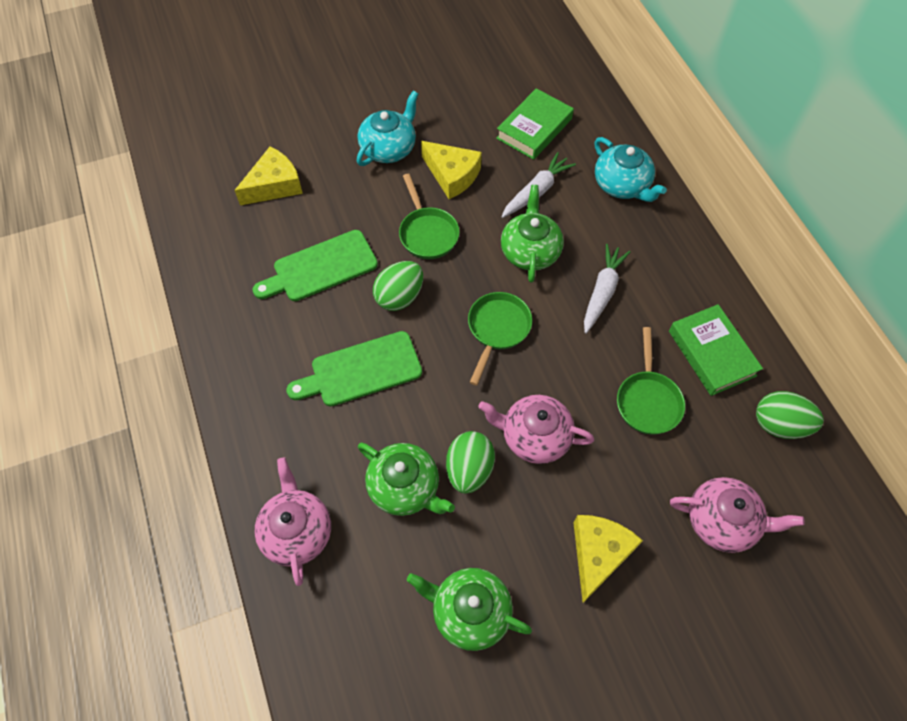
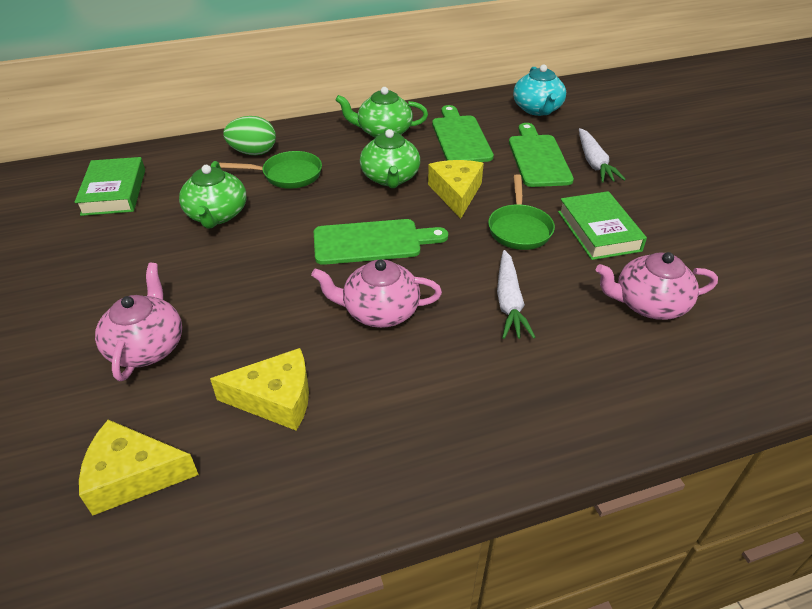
green cutting board: [252,230,378,301] [286,331,422,406] = 2 -> [314,219,448,265] [432,105,494,162] [509,123,574,187] = 3
green egg: [373,261,423,311] [446,431,495,494] [756,391,824,439] = 3 -> [223,116,276,155] = 1
green pan: [399,174,460,259] [468,292,532,386] [617,327,685,435] = 3 -> [219,151,322,189] [488,174,555,250] = 2
turquoise teapot: [357,91,418,166] [595,137,667,202] = 2 -> [513,64,566,116] = 1

